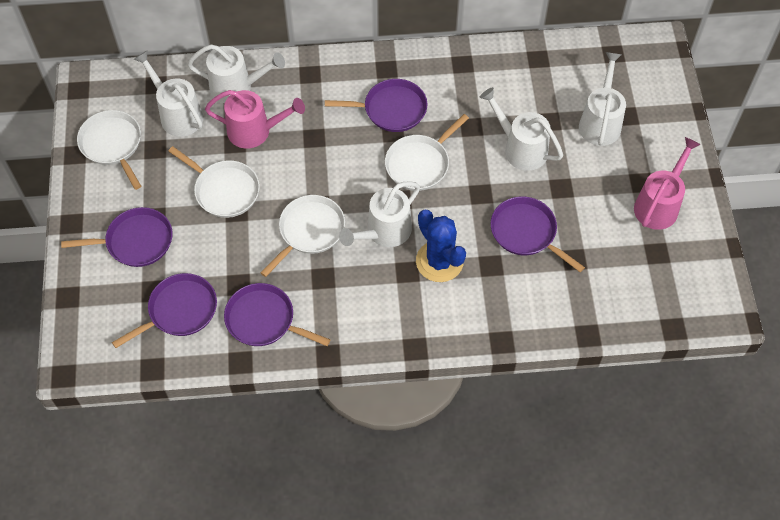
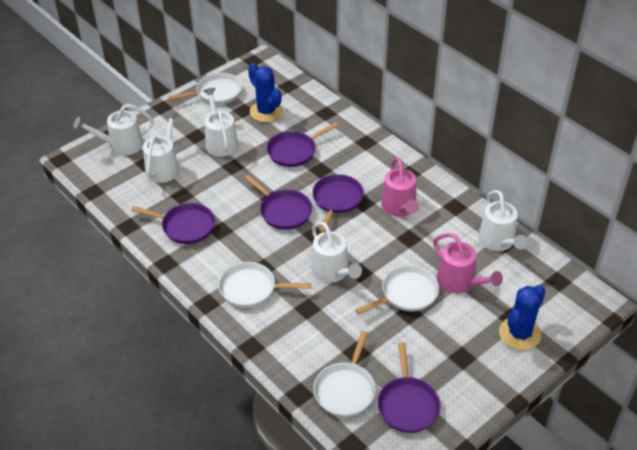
blue cactus: [416,210,466,282] = 1 -> [248,63,283,122] [499,285,545,350] = 2

